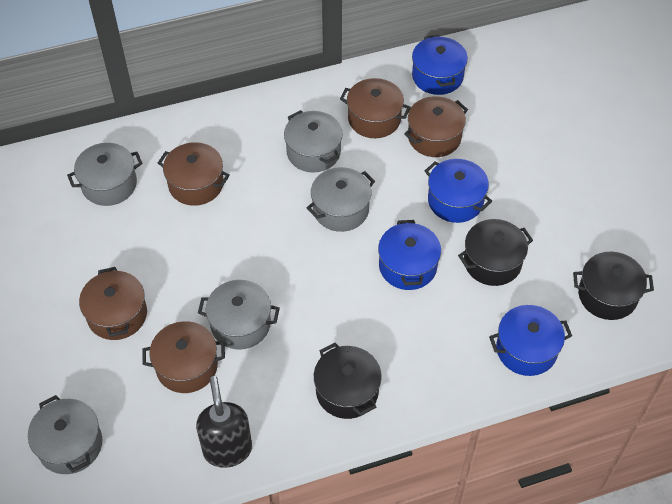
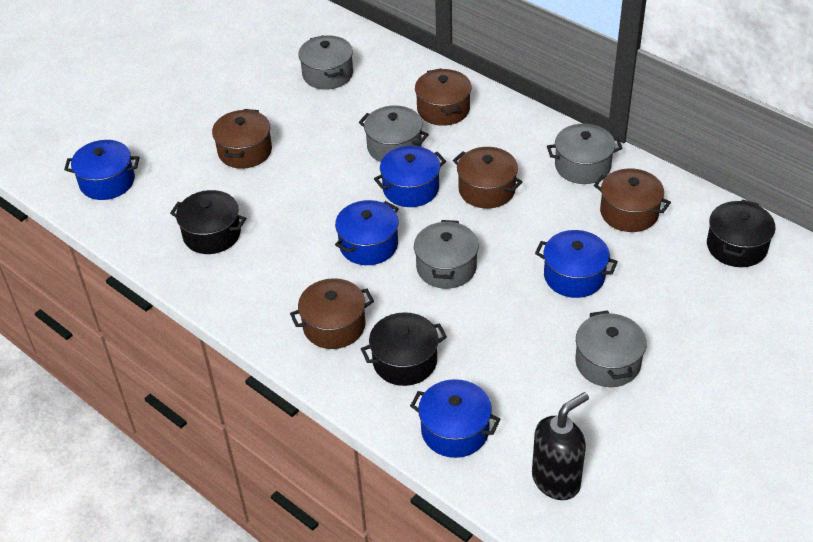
blue pot: [378,220,441,290] [412,35,468,95] [425,159,492,223] [489,305,572,376] = 4 -> [64,140,139,200] [335,200,399,265] [374,146,446,207] [410,379,501,458] [535,230,618,298] = 5

